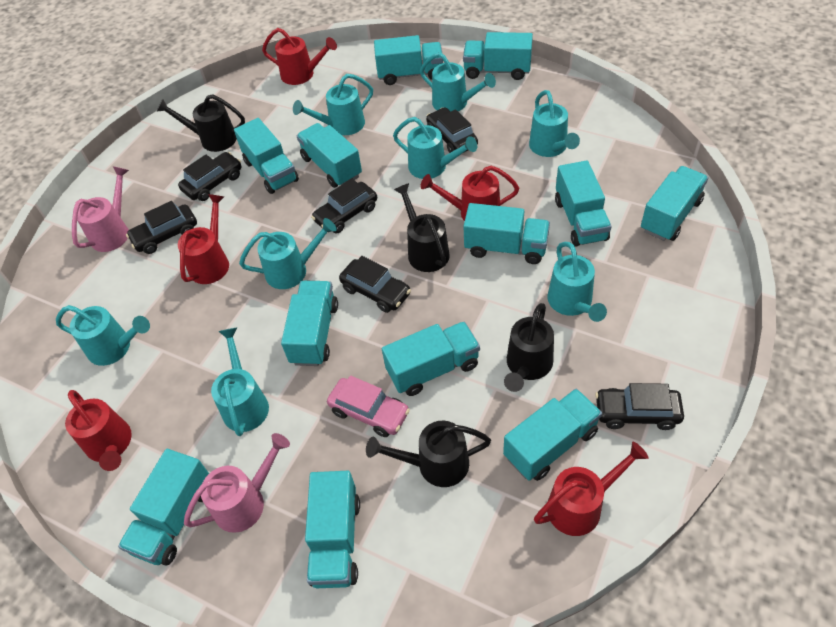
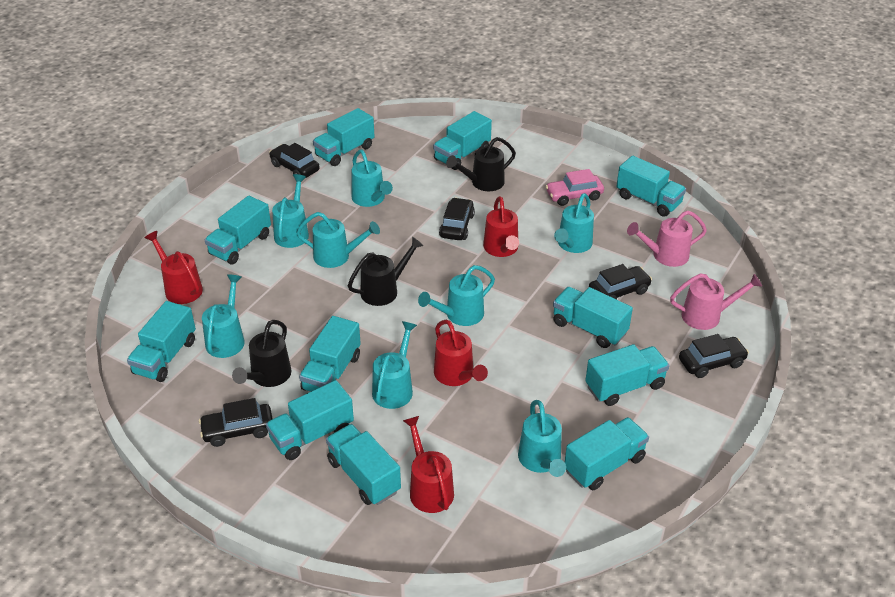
black car: [126,201,197,254] [178,152,241,201] [311,178,377,233] [339,256,411,313] [426,107,478,153] [595,383,684,430] = 6 -> [199,398,273,447] [269,143,320,178] [439,198,475,240] [589,264,652,299] [679,334,749,378] = 5
black watering can: [157,94,245,152] [366,421,491,487] [394,183,450,272] [504,303,554,392] = 4 -> [232,320,291,387] [348,237,424,306] [446,137,516,191] = 3
red watering can: [65,390,132,471] [178,194,229,284] [262,28,337,85] [420,165,519,221] [534,442,648,536] = 5 -> [145,231,203,304] [403,416,454,513] [434,320,488,386] [483,196,519,257] = 4
turquoise truck: [118,449,209,566] [234,118,299,194] [281,281,338,366] [297,123,362,188] [305,471,360,588] [374,35,443,85] [382,322,480,396] [463,32,533,80] [464,203,550,264] [503,389,602,481] [555,161,612,246] [641,166,708,241] = 12 -> [127,301,196,382] [205,196,271,264] [266,380,354,460] [299,316,361,392] [313,108,375,166] [326,424,401,505] [433,111,492,170] [553,287,633,348] [565,417,649,490] [585,344,670,406] [616,156,686,217] = 11

